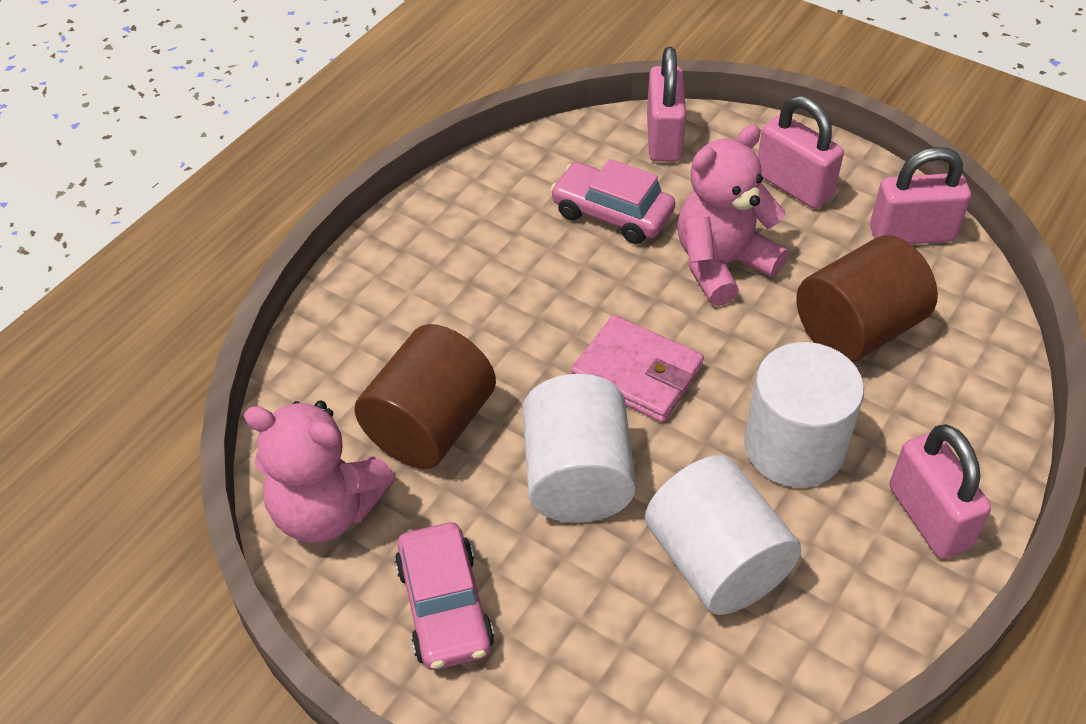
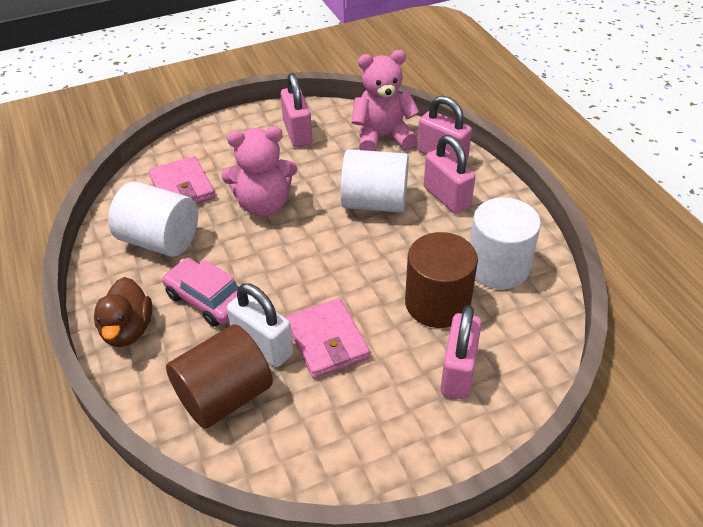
brown duck: none = 0 -> [94,277,152,347] = 1
pink car: [395,522,494,670] [550,159,675,244] = 2 -> [162,258,238,327] = 1
pink wallet: [571,315,704,422] = 1 -> [149,156,215,204] [286,298,370,378] = 2
white padlock: none = 0 -> [227,283,294,367] = 1

